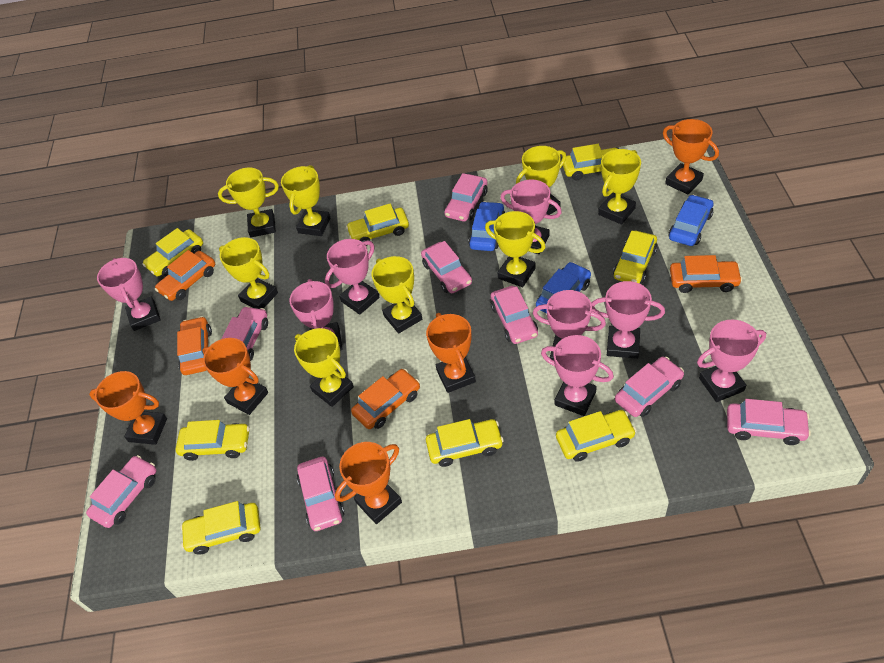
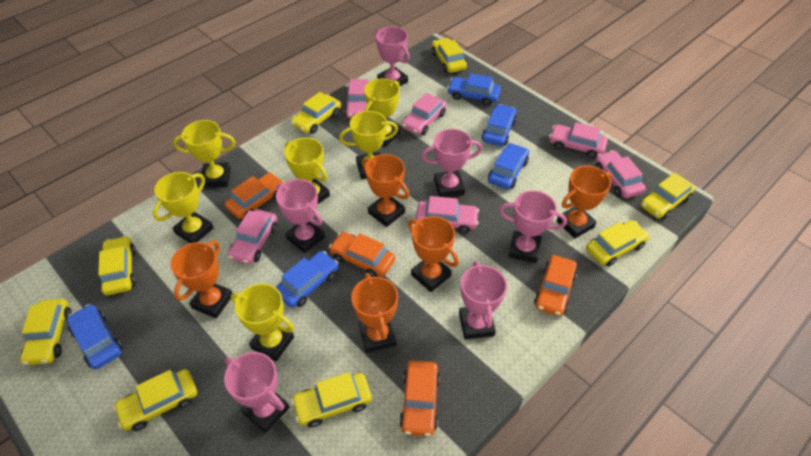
blue car: [469,201,505,251] [536,262,591,313] [669,194,714,246] = 3 -> [66,304,123,369] [275,251,339,308] [447,73,501,106] [482,104,517,146] [488,143,529,189] = 5
pink car: [86,455,157,528] [221,306,268,361] [297,457,344,531] [421,241,472,293] [444,173,488,222] [491,286,538,344] [615,357,684,417] [727,399,811,445] = 8 -> [228,209,277,264] [345,79,370,118] [402,93,447,135] [416,196,479,233] [549,122,608,159] [596,150,646,198] = 6
pink trophy: [97,258,161,331] [289,279,343,351] [325,239,380,315] [500,180,562,254] [533,290,606,360] [541,335,614,416] [591,281,665,359] [697,320,766,402] = 8 -> [224,352,290,433] [276,179,325,253] [375,26,410,86] [421,129,482,197] [459,261,507,340] [499,190,567,263] = 6
yellow trophy: [218,167,279,238] [219,237,278,309] [281,165,331,236] [294,328,354,407] [372,256,422,333] [485,211,546,287] [516,146,566,215] [598,149,641,225] = 8 -> [153,172,214,243] [173,120,236,188] [231,283,294,362] [284,138,330,205] [339,111,398,179] [364,78,400,146] = 6

